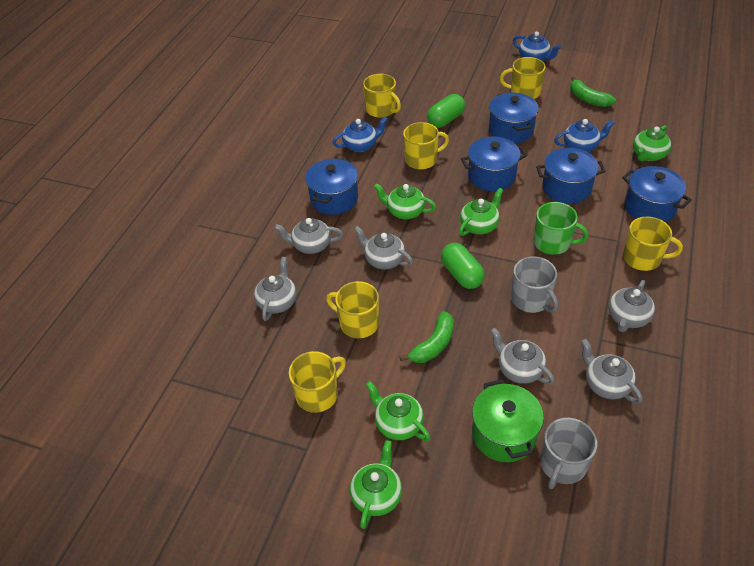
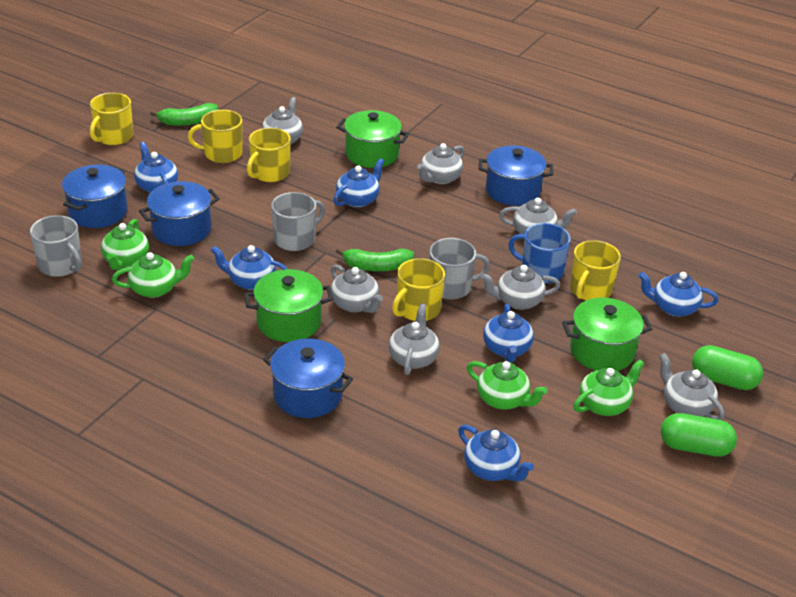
blue mug: none = 0 -> [508,223,571,283] = 1
blue pot: [305,158,358,215] [461,137,527,191] [489,93,539,143] [536,148,605,204] [622,166,692,223] = 5 -> [62,165,128,228] [139,181,220,246] [263,338,353,418] [479,145,553,206] = 4
blue teapot: [332,117,388,152] [513,31,561,61] [554,119,615,152] = 3 -> [134,142,178,193] [211,245,288,290] [333,158,384,207] [458,425,534,482] [483,304,534,362] [638,272,719,317] = 6
green mug: [534,202,589,255] = 1 -> none = 0
green pot: [472,379,544,462] = 1 -> [244,269,333,342] [336,110,409,168] [562,298,652,371] = 3
green teapot: [350,440,402,529] [366,381,430,441] [374,183,436,219] [459,188,503,236] [633,125,671,161] = 5 -> [101,219,149,270] [112,252,194,298] [467,361,548,410] [573,359,645,416] = 4
grey mug: [511,256,558,313] [540,418,597,489] = 2 -> [30,215,82,277] [271,192,325,251] [429,238,490,299] = 3
grey teapot: [254,257,297,321] [274,218,343,254] [354,226,413,269] [490,328,555,385] [581,339,643,404] [608,280,655,332] = 6 -> [262,97,303,144] [331,265,383,313] [388,304,440,375] [417,143,465,184] [481,265,560,310] [499,198,577,234] [659,353,725,420] = 7
yellow mug: [289,351,346,413] [326,281,379,338] [363,74,401,118] [403,122,449,170] [500,57,546,99] [623,217,683,271] = 6 -> [90,93,133,145] [188,110,243,163] [247,128,291,182] [392,258,445,321] [570,240,621,300] = 5

